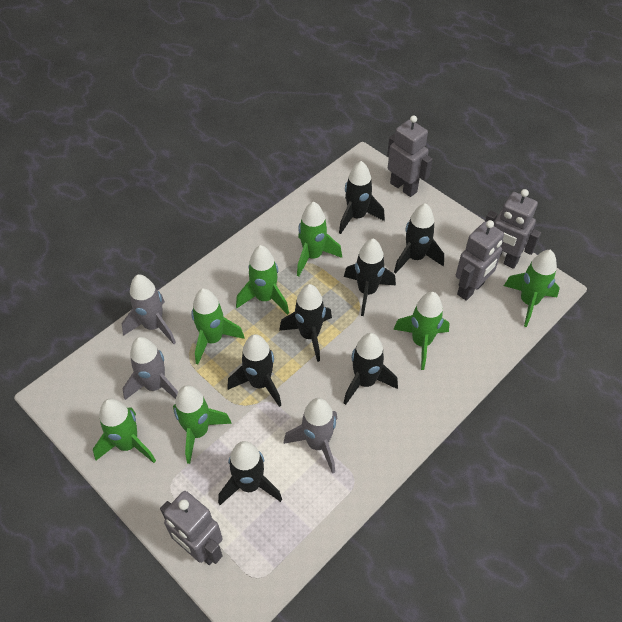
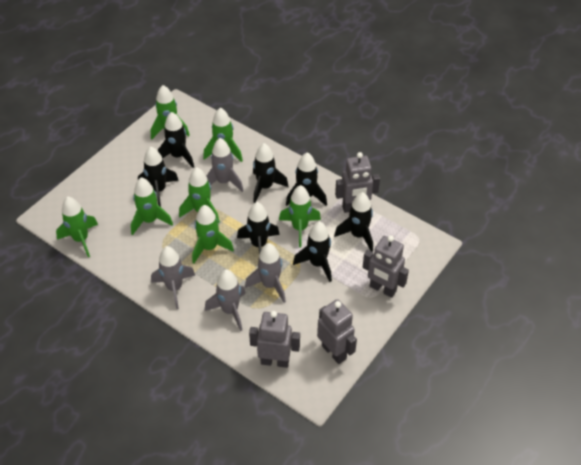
grey rocket: [122,275,176,344] [122,337,178,400] [284,398,337,474] = 3 -> [151,246,195,309] [205,269,246,331] [206,138,244,192] [245,243,286,303] = 4

